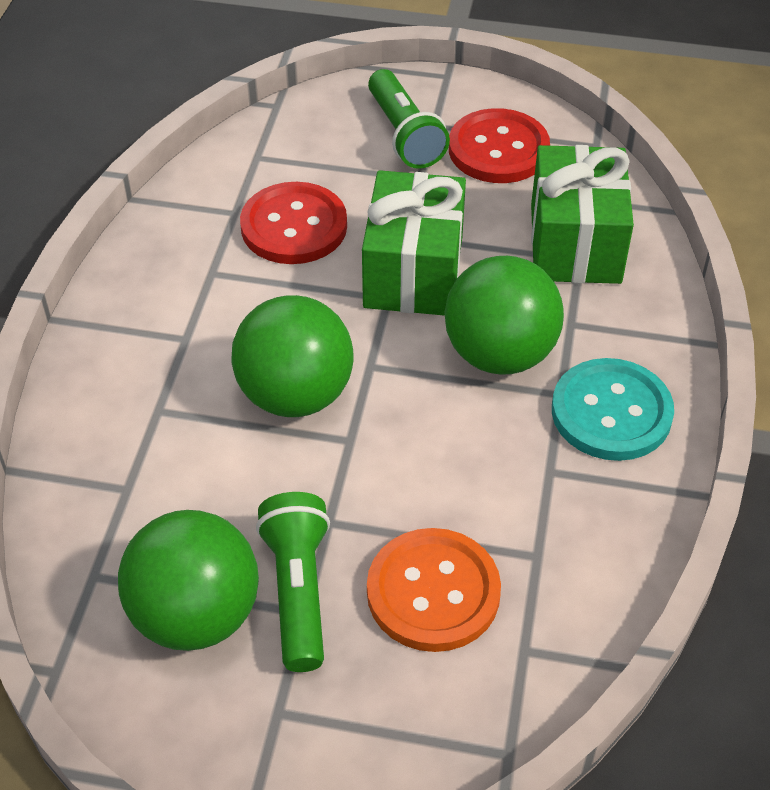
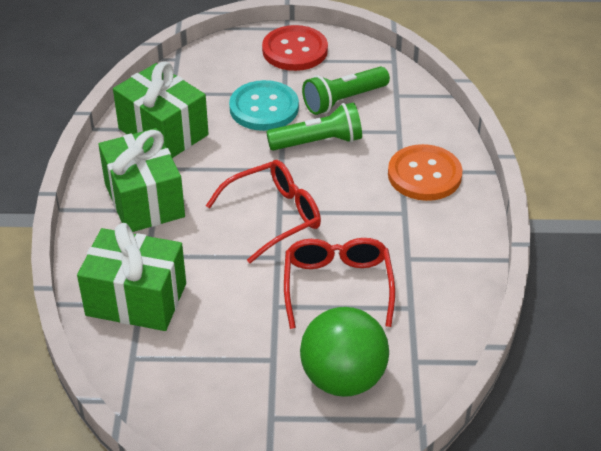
green ball: [118,510,259,651] [231,295,353,417] [444,256,564,375] = 3 -> [300,307,389,397] = 1
green gift: [362,170,466,316] [531,145,634,284] = 2 -> [77,223,186,331] [98,128,185,232] [113,62,209,158] = 3
red button: [240,182,347,264] [449,108,550,183] = 2 -> [262,25,328,71] = 1
red glasses: none = 0 -> [206,160,321,263] [284,238,395,329] = 2

